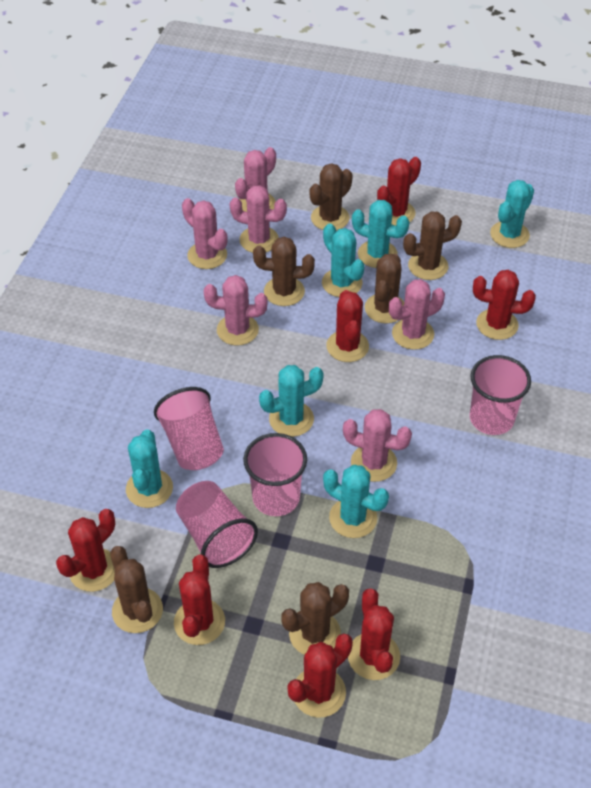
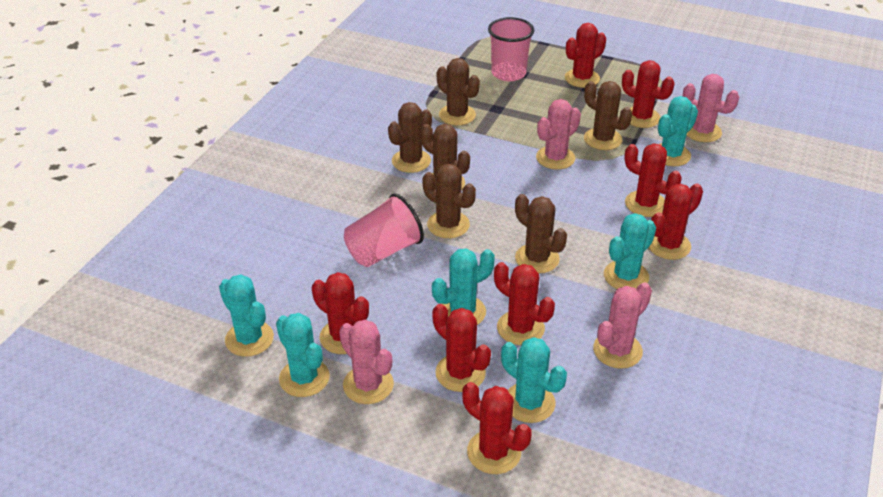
pink cactus: [182,198,228,269] [204,275,268,346] [230,185,287,253] [235,147,276,212] [343,409,412,482] [389,279,445,350] = 6 -> [339,319,394,404] [536,99,581,170] [593,282,652,369] [683,74,739,142] = 4
pink cup: [154,387,224,470] [176,481,258,568] [243,433,307,516] [470,355,531,435] = 4 -> [344,193,424,267] [488,17,534,81] = 2
red cactus: [56,509,115,592] [174,554,225,645] [287,633,353,718] [326,290,369,362] [348,588,400,680] [377,157,421,226] [473,270,536,340] = 7 -> [312,272,369,354] [432,304,491,392] [462,382,532,474] [494,262,555,345] [565,23,606,88] [622,60,675,128] [624,143,682,217] [649,183,703,260] = 8

